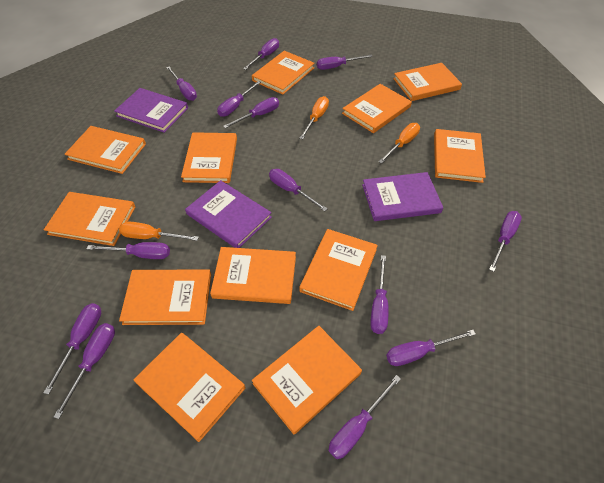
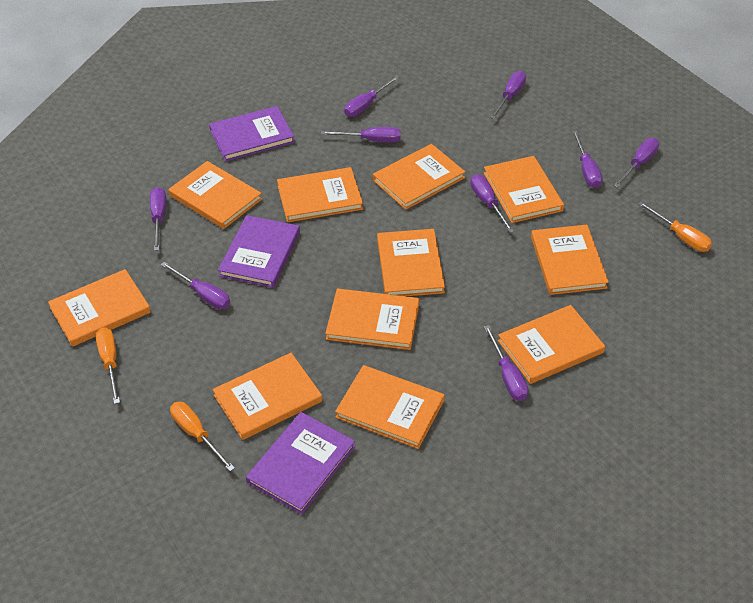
orange book: [44,192,135,246] [64,126,146,174] [119,269,211,325] [133,333,245,442] [181,132,237,183] [210,247,296,304] [252,51,314,95] [252,326,362,434] [299,229,378,311] [342,84,412,133] [393,63,462,101] [434,129,486,183] = 12 -> [48,269,151,347] [169,161,262,229] [213,353,322,440] [277,167,363,222] [325,289,419,350] [335,365,444,449] [373,144,465,210] [377,229,445,296] [484,156,564,223] [498,305,605,384] [531,225,609,295] = 11
purple screwdriver: [43,303,101,395] [54,323,115,419] [87,242,170,259] [166,66,197,101] [217,81,261,117] [223,97,279,128] [243,38,279,70] [269,169,328,211] [317,55,373,70] [329,375,401,459] [370,255,389,334] [386,330,476,366] [489,211,522,272] = 13 -> [150,187,166,251] [161,262,230,309] [321,127,401,143] [344,75,399,117] [470,174,514,233] [484,325,528,401] [490,71,526,119] [572,130,602,188] [614,138,659,187] = 9

